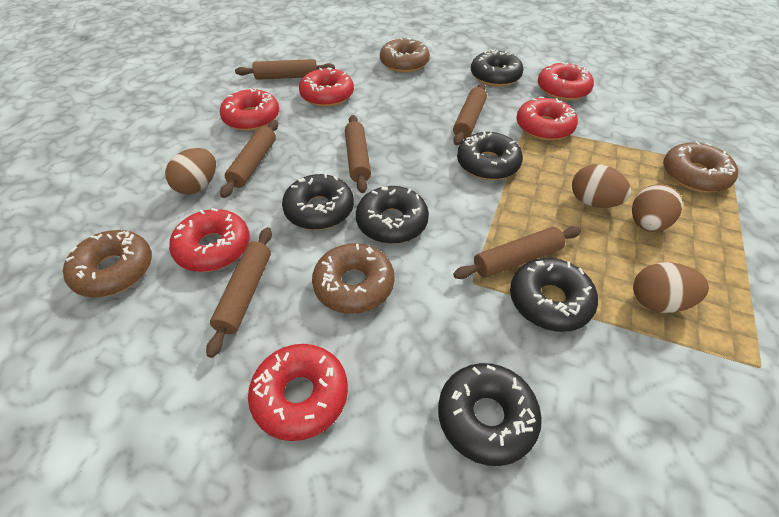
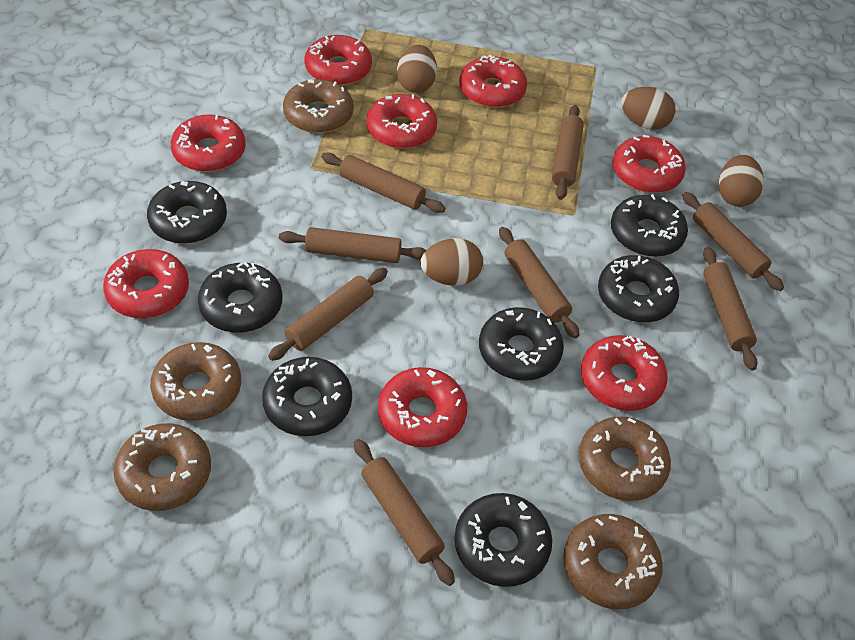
black donut: [282,173,354,230] [356,186,429,244] [438,363,542,466] [457,131,523,180] [471,49,524,87] [510,258,598,332] = 6 -> [147,181,227,244] [198,262,283,333] [262,357,352,436] [455,493,552,587] [479,307,564,381] [598,255,679,322] [611,194,688,257] = 7
brown donut: [63,230,152,297] [312,243,395,314] [380,37,430,73] [663,141,738,193] = 4 -> [113,423,211,511] [150,342,241,421] [283,79,354,133] [563,514,663,609] [579,417,671,501] = 5
brown rolling pin: [206,227,272,358] [220,120,278,198] [235,59,335,80] [345,115,371,193] [453,83,487,146] [453,226,581,279] = 6 -> [268,268,388,361] [279,227,426,263] [321,153,445,213] [354,439,455,586] [499,227,579,338] [552,105,584,200] [682,192,784,291] [703,247,758,371] = 8
red donut: [169,208,250,272] [220,88,279,131] [248,344,348,441] [299,67,354,107] [516,97,578,141] [538,62,594,101] = 6 -> [103,249,189,318] [171,114,246,172] [304,35,372,86] [366,94,437,149] [378,367,467,447] [459,54,527,108] [581,335,668,411] [613,135,686,193] = 8

